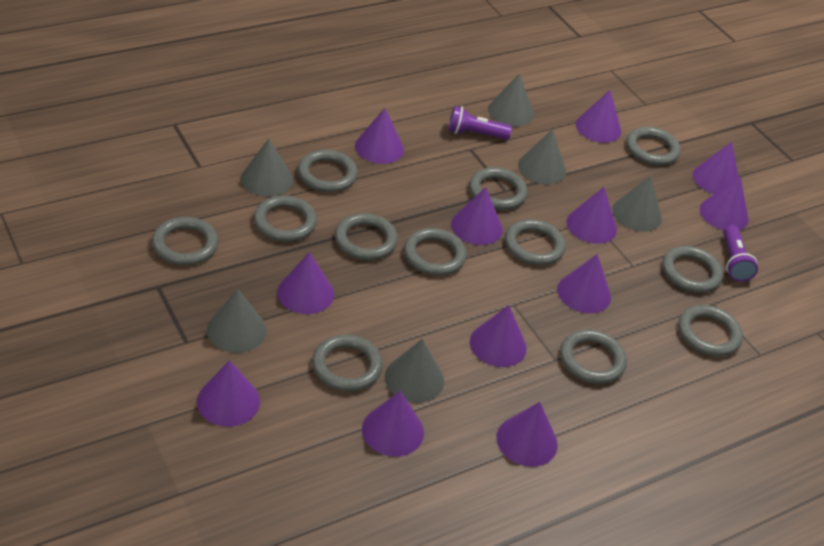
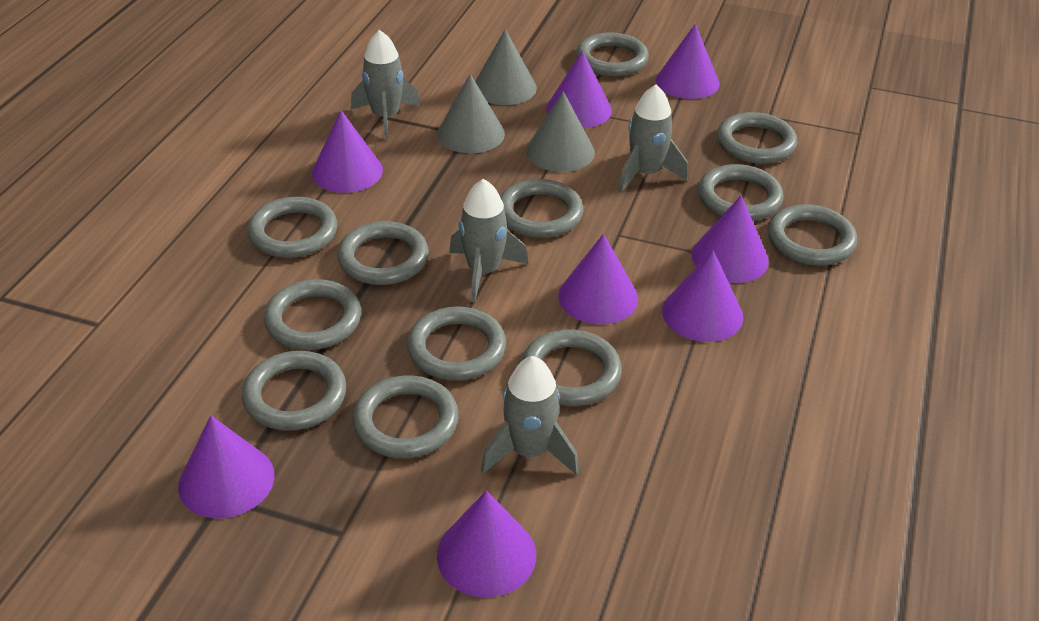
grey cone: [207,289,267,353] [241,139,293,196] [385,339,444,403] [488,73,534,126] [518,129,566,184] [612,175,662,231] = 6 -> [437,74,505,153] [475,29,537,105] [526,91,595,172] = 3
grey rocket: none = 0 -> [351,30,420,140] [449,179,528,303] [481,356,579,475] [618,85,688,193] = 4
purple cone: [197,360,260,427] [277,252,334,314] [355,108,404,164] [362,391,424,457] [451,187,503,245] [470,305,527,367] [497,402,558,467] [557,254,611,314] [566,187,617,244] [576,90,621,143] [693,142,738,194] [700,176,748,230] = 12 -> [178,415,274,519] [312,110,383,193] [437,490,536,597] [546,50,612,128] [558,234,638,324] [656,24,720,99] [662,250,743,342] [691,195,769,283] = 8
purple flashlight: [448,106,512,140] [723,225,758,282] = 2 -> none = 0

